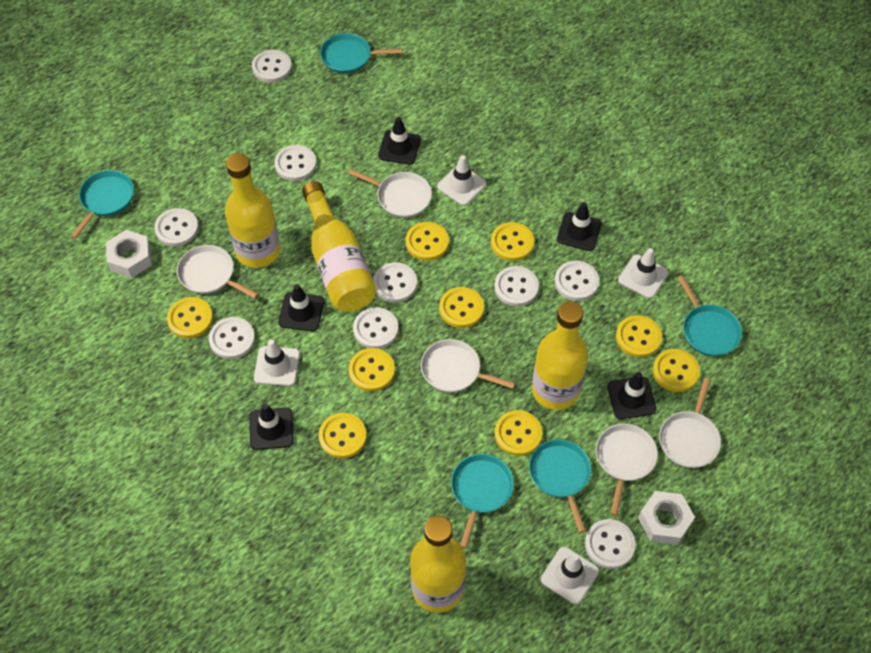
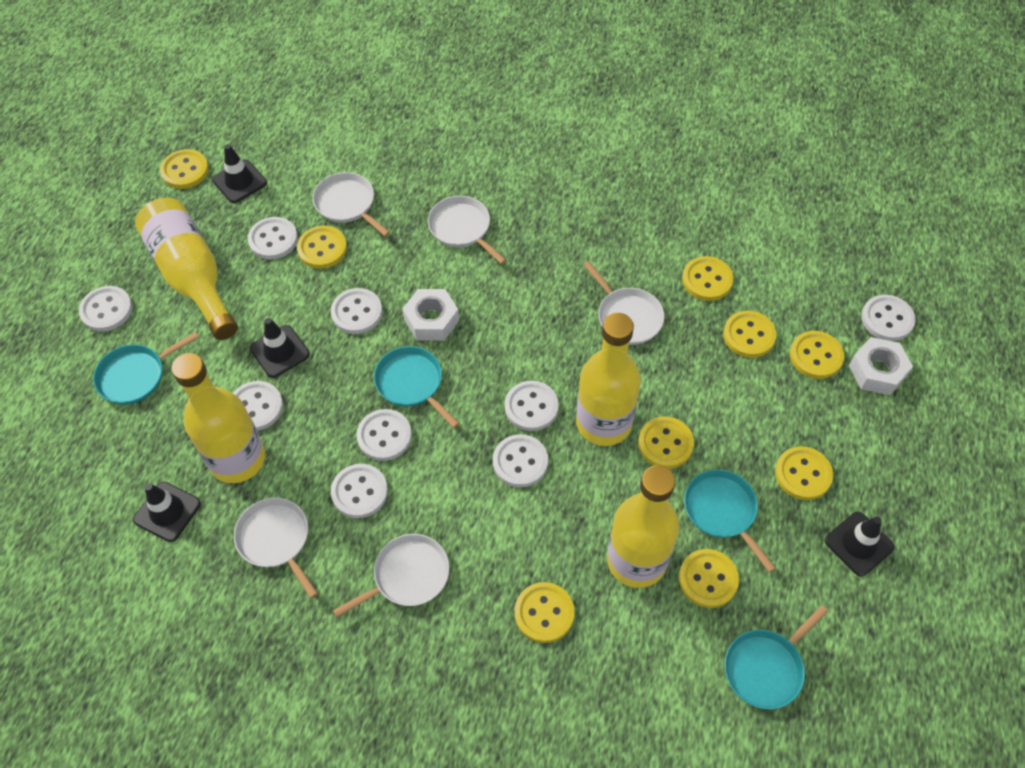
black traffic cone: [249,404,294,450] [278,284,324,331] [378,117,421,165] [557,202,602,251] [607,372,656,419] = 5 -> [133,482,201,542] [212,144,267,203] [250,318,310,378] [825,512,895,577] = 4
turquoise pan: [71,170,134,239] [320,33,403,73] [451,454,514,548] [529,439,591,533] [677,275,742,356] = 5 -> [93,332,199,404] [374,346,460,428] [684,469,776,573] [725,605,828,709] = 4
white traffic cone: [254,340,300,386] [437,155,486,206] [541,547,599,604] [618,248,668,298] = 4 -> none = 0

